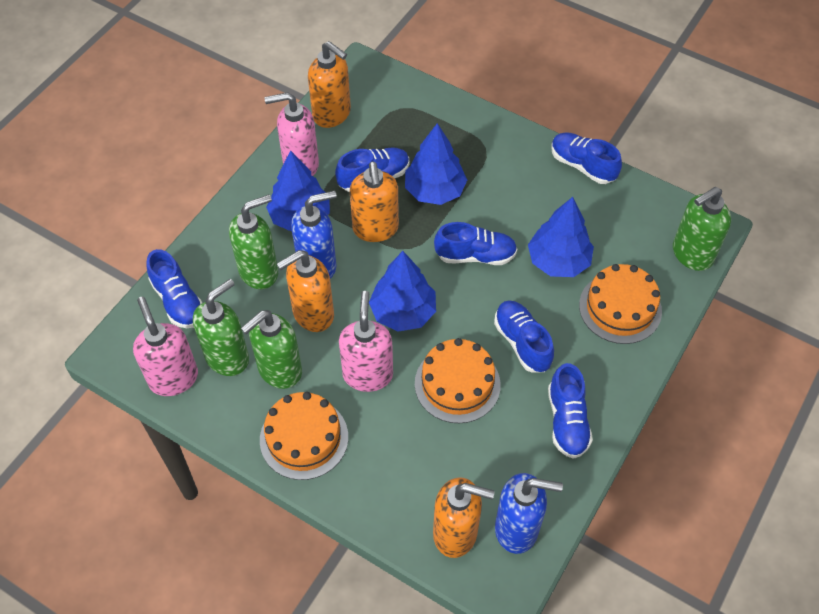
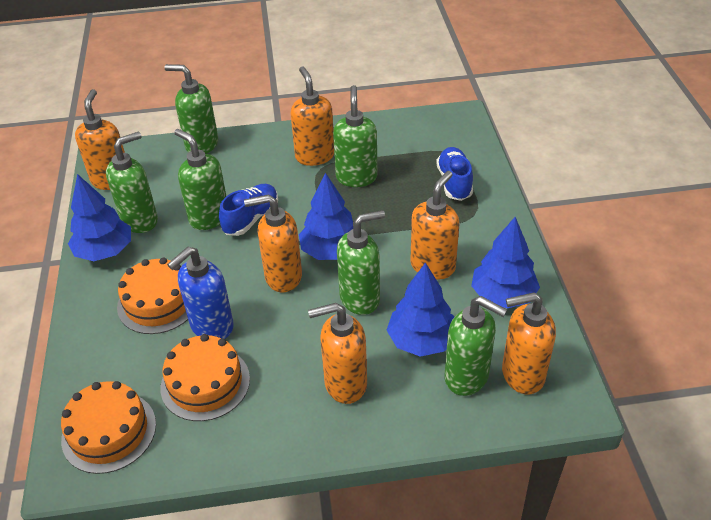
blue shoe: [146,249,202,328] [335,147,409,192] [434,222,517,265] [494,300,554,373] [548,363,593,459] [551,132,622,184] = 6 -> [219,184,278,236] [436,147,473,201] = 2
blue soap dispenser: [291,190,337,279] [495,473,563,554] = 2 -> [167,247,234,339] = 1
green soap dispenser: [193,279,249,376] [229,194,278,289] [241,310,302,389] [673,187,731,271] = 4 -> [106,132,158,233] [164,64,218,154] [174,129,226,230] [333,85,377,187] [337,210,385,315] [445,296,507,396] = 6
orange soap dispenser: [277,250,334,332] [308,41,351,128] [350,162,399,242] [433,477,495,558] = 4 -> [75,89,125,190] [244,194,302,292] [290,67,334,166] [308,303,367,404] [410,171,459,279] [502,292,556,394] = 6
pink soap dispenser: [133,297,198,396] [265,92,319,176] [339,291,393,392] = 3 -> none = 0

